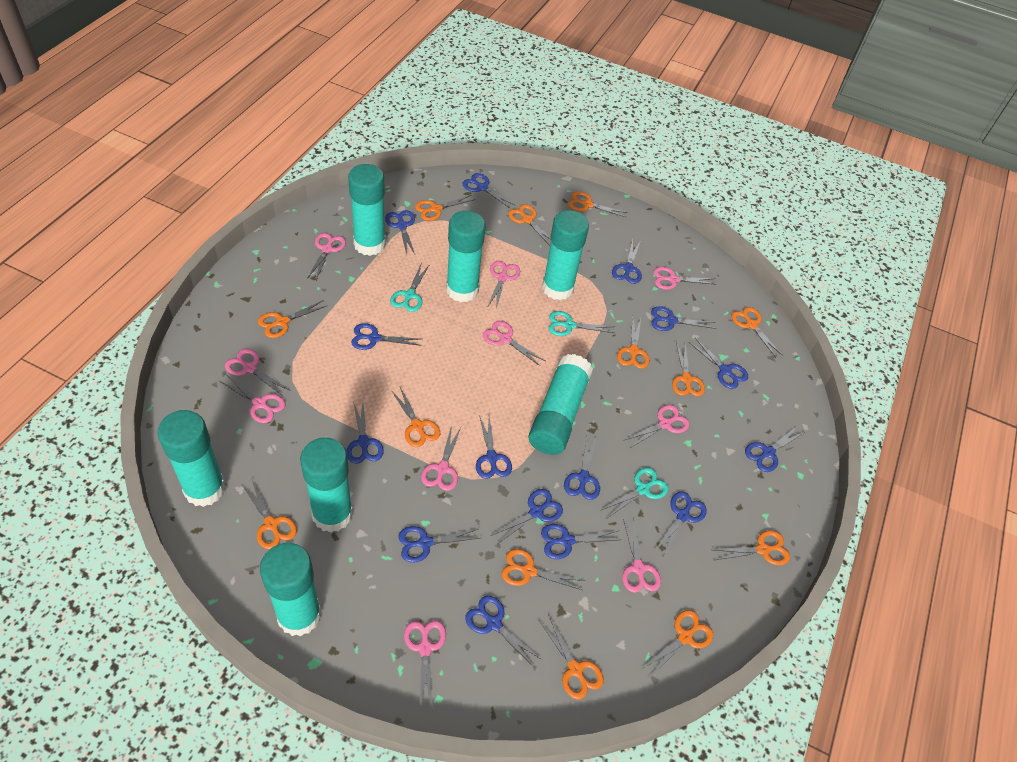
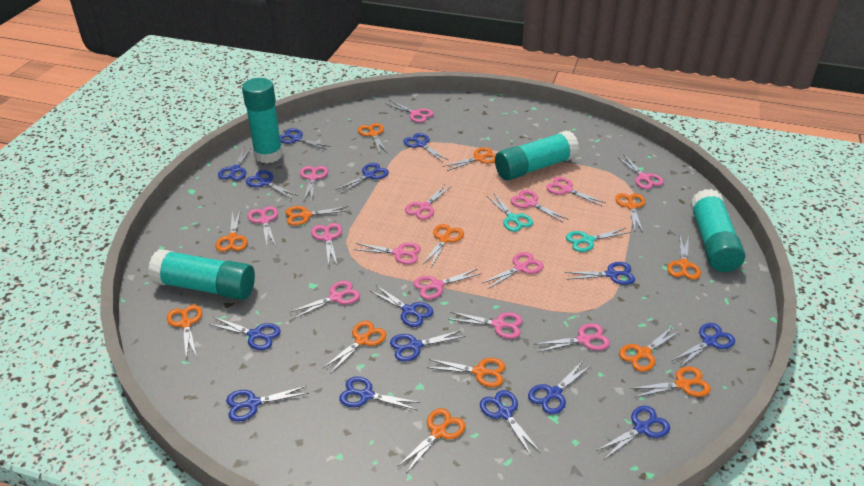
pink scissors: [219,374,285,423] [225,348,289,396] [307,233,346,280] [404,620,446,709] [421,425,461,491] [482,321,545,366] [487,261,520,308] [622,517,661,593] [625,405,690,448] [653,267,717,290] = 10 -> [248,206,278,246] [290,281,360,319] [300,166,328,200] [311,223,342,266] [354,243,421,264] [386,100,433,123] [405,184,452,220] [413,268,482,299] [448,312,523,339] [482,252,544,289] [511,190,567,223] [534,323,610,352] [546,177,605,206] [617,155,664,189] = 14
turquoise glue stick: [157,410,226,507] [260,543,321,637] [300,437,353,533] [348,164,386,256] [446,211,486,302] [528,354,593,455] [542,210,589,300] = 7 -> [148,249,255,300] [242,78,283,163] [495,130,579,181] [690,189,745,272] = 4
turquoise scissors: [390,264,430,312] [549,311,615,336] [600,467,669,518] = 3 -> [487,194,533,232] [566,228,630,252] = 2

